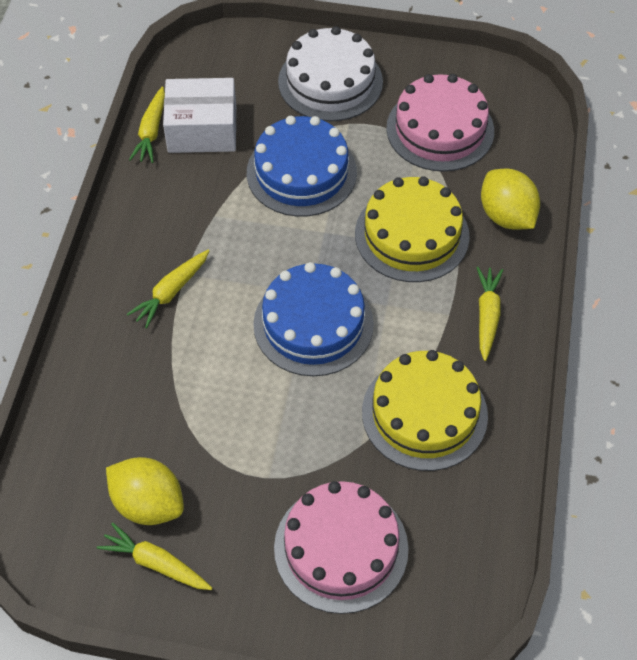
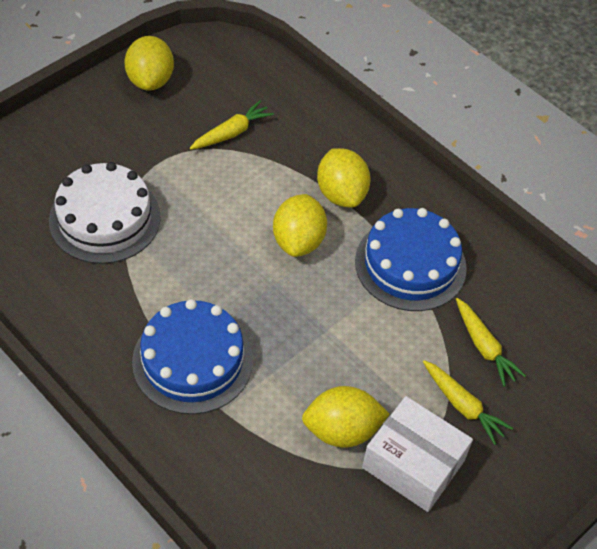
pink cake: [274,481,409,614] [386,74,494,172] = 2 -> none = 0
yellow cake: [355,176,470,282] [362,350,488,471] = 2 -> none = 0
yellow carrot: [97,522,212,590] [127,250,209,328] [129,87,165,163] [477,267,503,361] = 4 -> [190,101,274,150] [423,360,513,445] [456,298,526,387] = 3
yellow lemon: [106,457,184,525] [481,169,540,230] = 2 -> [124,36,174,91] [273,194,327,257] [302,386,390,448] [317,148,370,208] = 4

